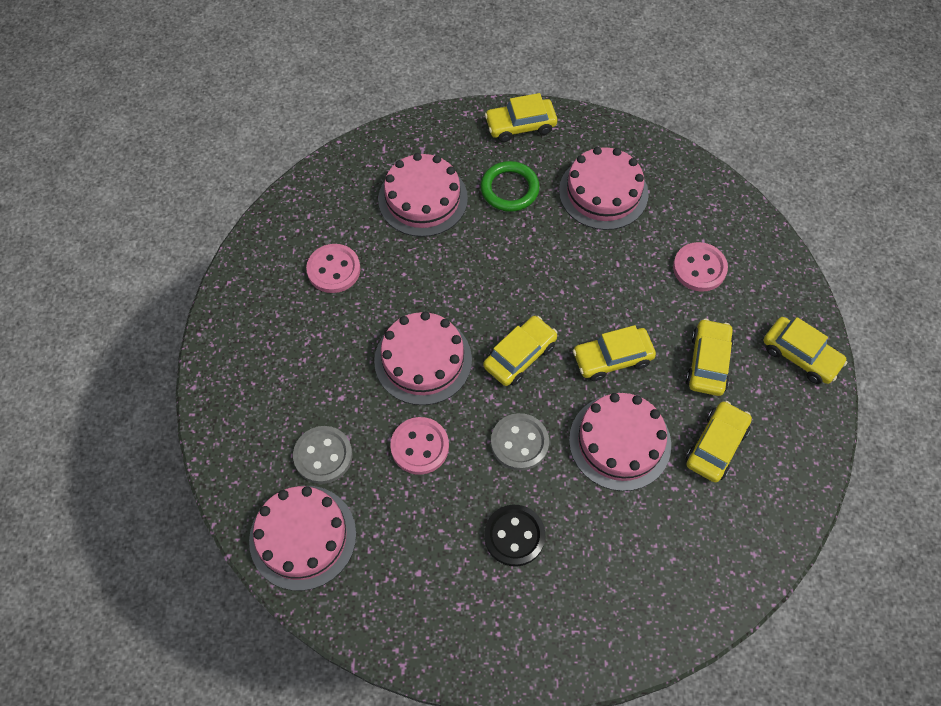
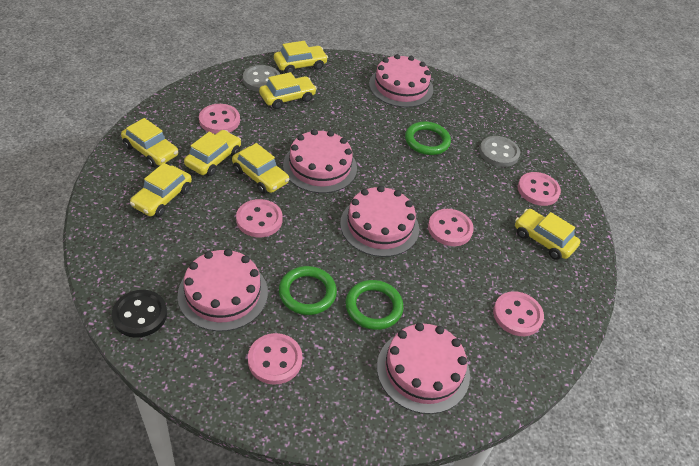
green ring: [481,161,540,212] = 1 -> [279,266,337,315] [345,280,404,330] [405,122,451,155] = 3
pink button: [306,244,361,293] [390,417,449,475] [673,242,728,292] = 3 -> [199,104,240,134] [236,199,283,237] [248,333,303,385] [428,209,474,246] [493,291,544,336] [518,172,561,206] = 6
yellow car: [483,316,557,386] [485,93,557,142] [573,325,656,381] [686,319,734,396] [686,401,752,482] [764,317,848,384] = 6 -> [121,118,178,167] [130,163,192,217] [184,130,241,176] [232,143,289,194] [259,72,317,109] [274,41,328,73] [515,209,581,260] = 7

